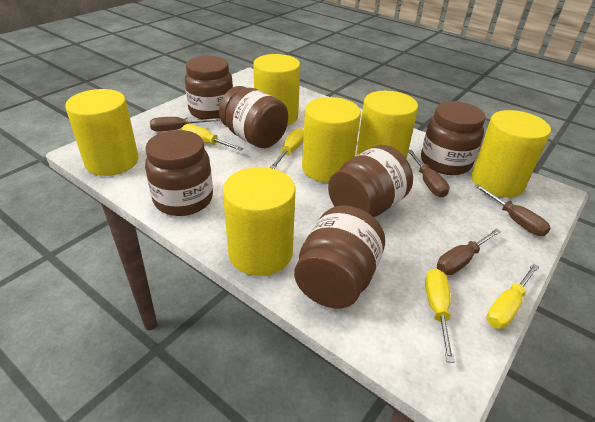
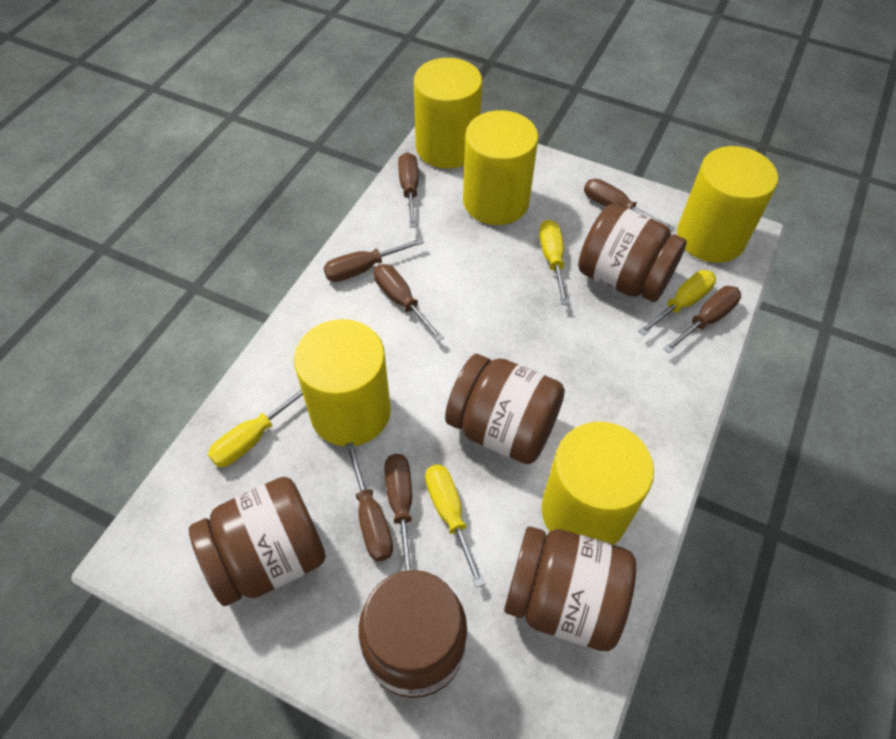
brown jar: [145,130,213,216] [185,56,233,119] [219,86,288,148] [294,205,385,308] [328,145,413,217] [421,101,486,175] = 6 -> [189,477,326,606] [359,570,467,698] [445,354,565,464] [504,526,636,651] [578,204,687,302] = 5
brown screwdriver: [150,117,220,132] [408,150,449,197] [437,228,501,275] [475,184,551,236] = 4 -> [323,238,424,282] [345,442,393,561] [374,264,444,342] [384,454,413,571] [398,152,418,228] [584,179,675,232] [663,286,741,353] = 7
yellow cylinder: [65,89,139,176] [223,167,296,276] [253,54,300,125] [302,97,361,183] [356,91,418,159] [471,110,551,197] = 6 -> [294,319,391,446] [414,58,482,169] [463,110,538,225] [541,422,654,545] [677,146,778,263] = 5

